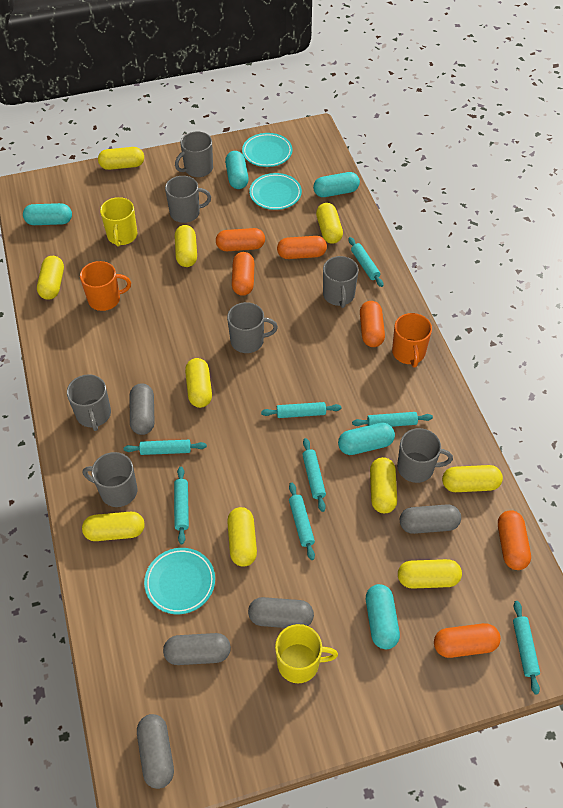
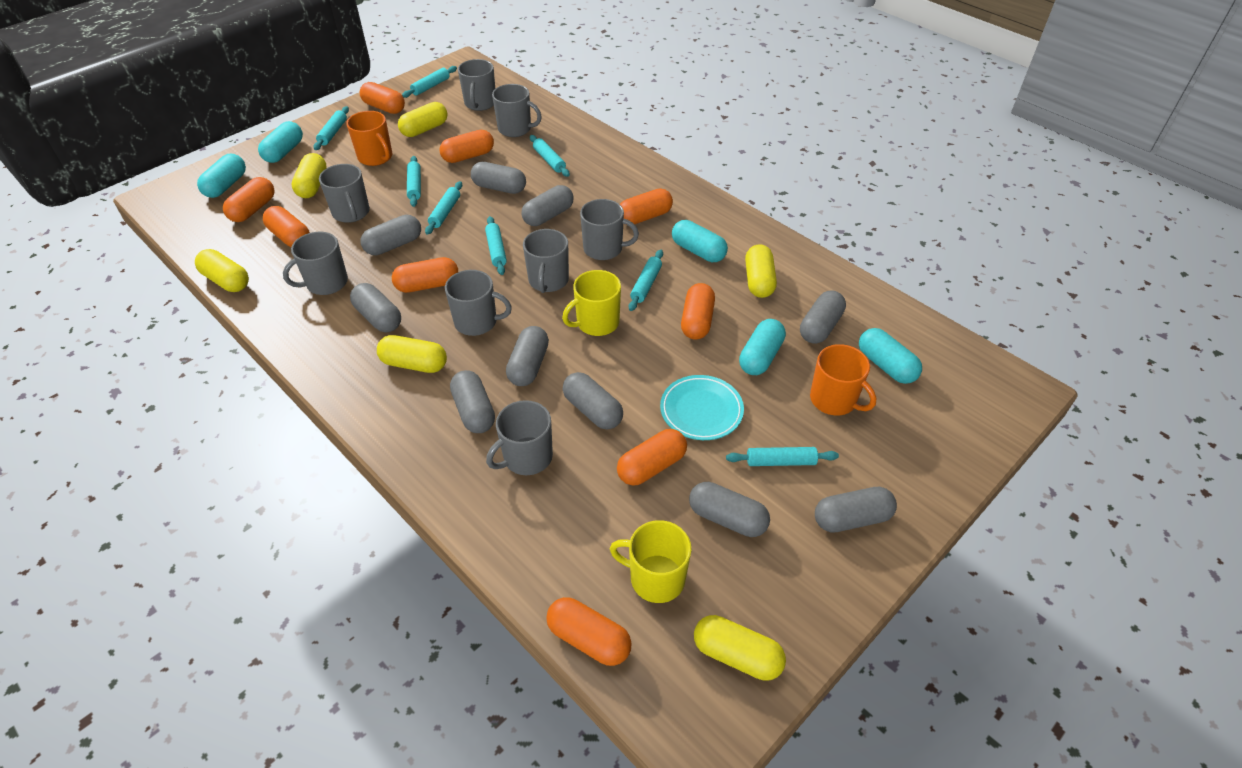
grey capsule: [130,384,155,435] [137,714,174,789] [163,633,231,665] [248,597,314,628] [400,504,461,534] = 5 -> [350,283,401,332] [361,215,421,255] [450,370,495,433] [471,162,526,194] [506,326,549,386] [521,185,574,226] [563,372,623,430] [689,482,770,537] [800,290,846,344] [815,487,897,533] = 10
grey mug: [67,374,111,431] [83,452,137,507] [165,176,211,223] [175,131,213,177] [227,302,278,353] [323,256,359,308] [397,428,453,483] = 7 -> [283,232,348,295] [319,164,370,223] [445,270,512,336] [458,59,495,111] [486,400,553,475] [492,84,542,137] [523,229,569,293] [580,199,639,260] = 8
orange capsule: [216,228,265,251] [232,252,254,296] [277,236,327,259] [360,301,385,347] [434,623,501,658] [498,510,531,570] = 6 -> [223,177,275,222] [263,206,310,247] [360,82,405,114] [392,257,458,293] [439,130,494,163] [546,597,632,666] [617,429,687,485] [620,188,673,225] [681,283,715,339] = 9
turquoise plate: [144,548,215,614] [242,133,292,167] [249,173,302,210] = 3 -> [660,375,744,440] = 1
yellow capsule: [37,256,64,300] [82,512,145,541] [98,147,144,170] [175,225,197,267] [185,358,212,408] [227,507,257,567] [316,203,343,244] [370,457,397,513] [398,559,462,589] [442,465,503,492] = 10 -> [195,249,249,292] [291,153,327,198] [377,335,447,373] [398,102,448,137] [694,615,786,681] [745,244,777,298] = 6

